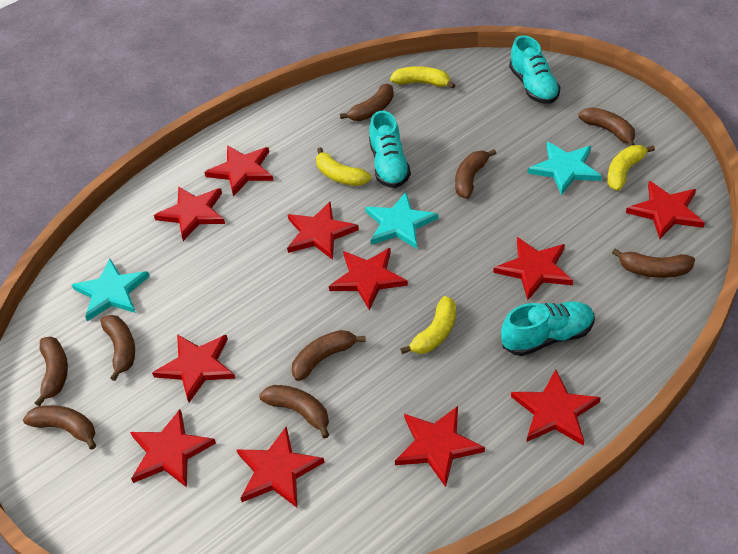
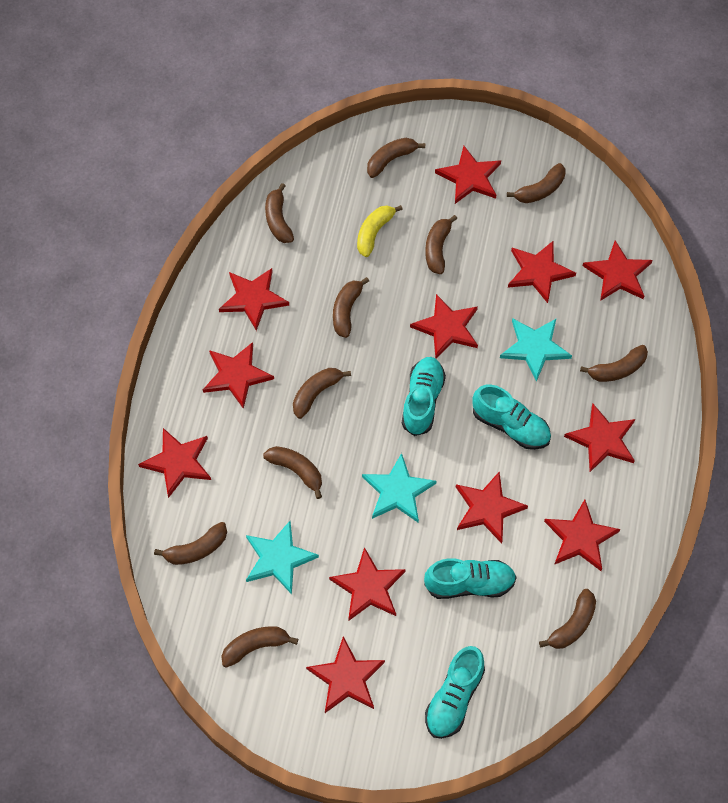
brown banana: [23,405,96,450] [35,337,68,406] [100,315,135,381] [259,385,329,439] [292,330,366,381] [340,83,394,121] [455,149,496,198] [578,107,635,146] [612,248,695,278] = 9 -> [154,522,227,565] [221,626,298,668] [263,446,322,499] [265,183,294,243] [293,368,351,419] [333,277,369,338] [367,138,425,178] [425,215,457,274] [507,163,565,203] [539,589,596,649] [580,345,648,382] = 11
red star: [130,409,216,488] [152,334,235,402] [154,186,225,241] [204,145,274,197] [236,427,325,508] [287,202,359,260] [329,248,408,310] [395,406,485,487] [494,237,573,300] [511,369,601,446] [626,181,705,239] = 11 -> [138,428,211,498] [203,342,274,409] [219,268,289,331] [306,636,385,713] [329,547,406,621] [410,294,478,359] [435,146,501,204] [456,472,528,543] [508,241,576,303] [544,500,620,571] [564,404,635,472] [583,240,653,301] = 12
turquoise shoe: [369,111,411,188] [501,301,595,356] [509,35,560,104] = 3 -> [402,357,446,436] [424,558,517,599] [425,646,485,739] [472,384,551,450] = 4
yellow banana: [316,147,371,186] [390,66,455,89] [400,296,456,354] [607,145,655,191] = 4 -> [357,205,403,257] = 1

